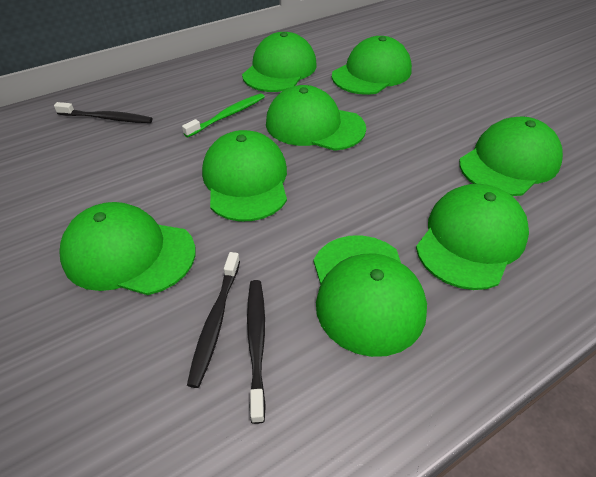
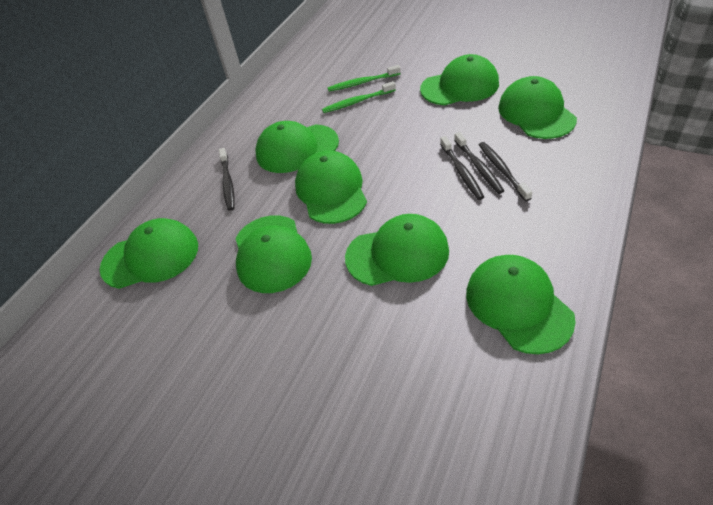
black toothbrush: [54,102,152,123] [187,252,240,388] [247,280,266,424] = 3 -> [219,148,235,211] [440,136,484,200] [454,132,504,194] [479,142,532,201] = 4
green toothbrush: [182,93,265,138] = 1 -> [322,81,396,113] [328,65,401,91] = 2

